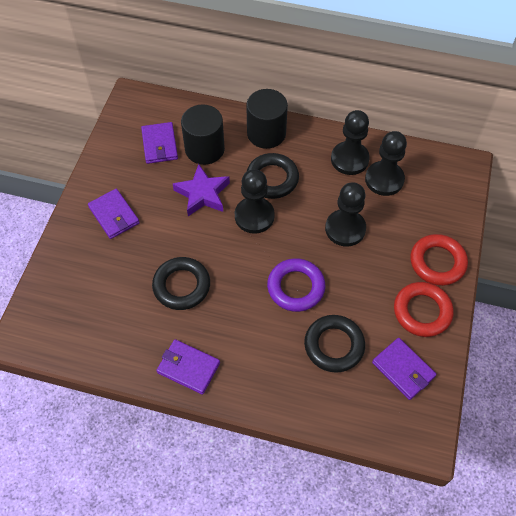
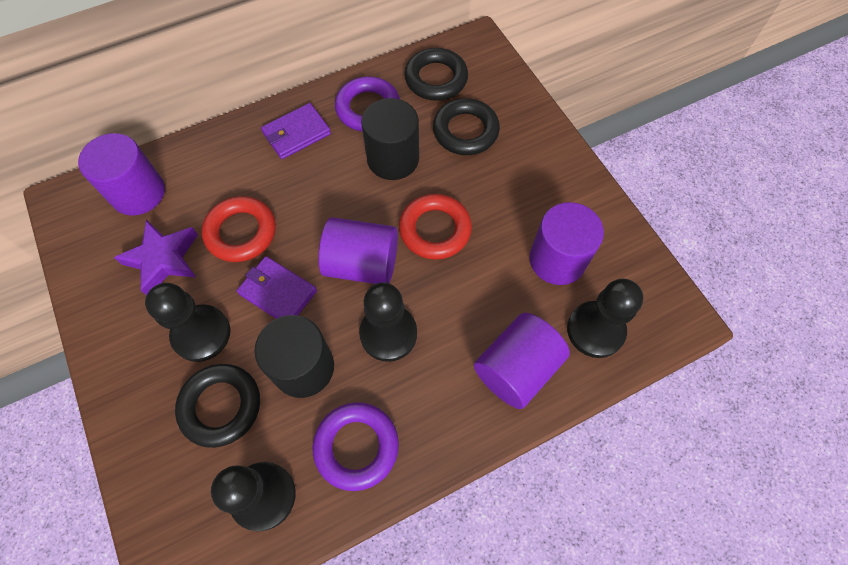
purple cylinder: none = 0 -> [78,133,165,215] [318,217,398,284] [474,313,570,409] [529,202,604,285] = 4
purple ring: [267,258,325,312] = 1 -> [312,402,399,491] [335,76,400,131] = 2
purple wallet: [88,189,140,239] [141,122,178,164] [156,339,220,395] [372,338,437,400] = 4 -> [237,256,317,319] [261,103,331,159] = 2

